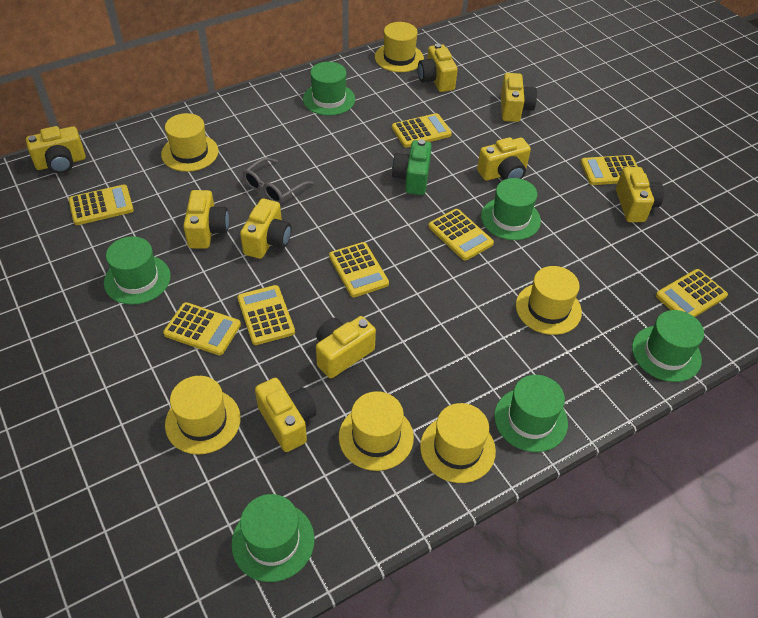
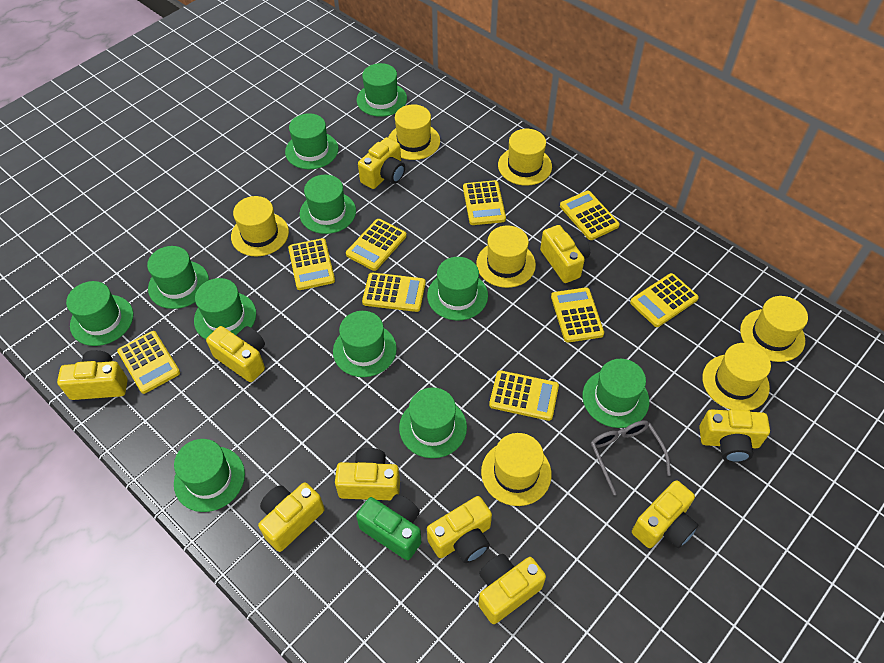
green hat: [104,236,171,305] [231,494,314,582] [303,62,355,116] [481,178,541,240] [494,375,568,452] [632,310,704,382] = 6 -> [66,281,133,346] [147,246,209,309] [174,439,245,512] [194,278,256,339] [285,113,338,169] [300,175,356,234] [333,311,397,377] [357,63,407,117] [399,387,467,458] [427,257,488,321] [582,359,649,428] = 11
yellow calculator: [69,185,134,225] [163,302,241,355] [237,285,295,345] [329,242,389,297] [392,113,452,148] [428,209,494,261] [581,155,638,185] [656,269,728,317] = 8 -> [117,331,180,394] [288,238,335,290] [346,219,407,271] [362,272,426,312] [463,180,506,225] [489,370,559,421] [551,287,604,343] [560,191,620,240] [630,273,699,327] = 9
yellow camera: [26,126,86,174] [183,190,229,249] [240,198,291,259] [255,378,317,452] [316,316,376,378] [418,43,458,92] [477,137,531,181] [501,73,537,122] [616,167,664,222] = 9 -> [57,350,128,400] [206,326,265,382] [258,482,324,552] [335,448,400,500] [358,137,405,189] [427,496,492,563] [478,554,546,624] [540,225,590,283] [632,480,698,548] [699,409,770,463] = 10
yellow hat: [161,113,218,172] [165,376,241,455] [339,391,414,471] [375,22,424,72] [420,403,496,483] [516,266,582,335] = 6 -> [231,196,289,257] [388,104,440,160] [476,225,536,288] [481,433,552,506] [498,129,552,186] [702,343,771,411] [740,296,808,362] = 7

